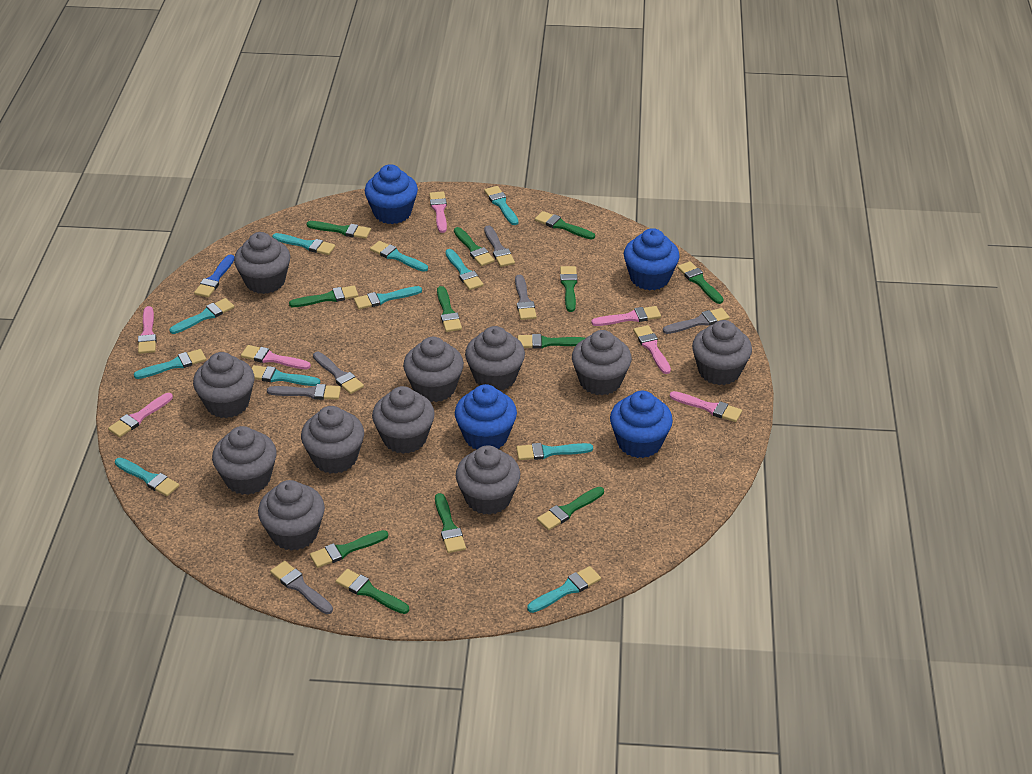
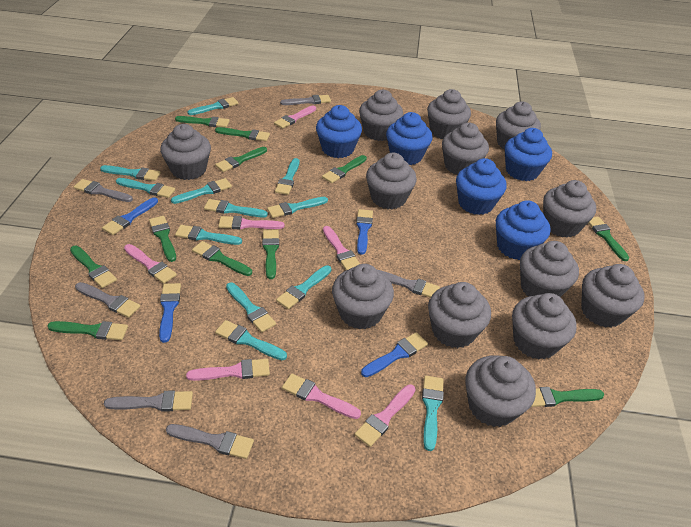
blue brush: [194,254,234,298] = 1 -> [102,197,158,235] [159,283,181,343] [356,209,373,255] [361,332,428,377] = 4
blue cupcake: [365,164,418,224] [455,384,517,449] [610,391,673,458] [624,228,680,290] = 4 -> [316,105,362,158] [386,112,432,165] [456,158,507,215] [496,200,551,260] [505,128,552,181] = 5
green brush: [289,285,358,307] [307,221,371,239] [310,530,388,568] [336,569,409,614] [435,493,466,553] [437,286,462,332] [454,227,495,266] [518,334,585,349] [535,211,595,239] [537,487,604,530] [560,266,578,312] [677,261,724,304] = 12 -> [47,321,128,340] [70,246,117,288] [149,216,176,262] [175,116,230,127] [192,241,252,276] [215,127,270,141] [215,147,267,172] [262,230,279,279] [322,155,367,183] [531,387,604,407] [588,217,629,261] = 11
grey cupcake: [193,352,255,418] [212,426,277,495] [234,232,290,294] [258,480,325,551] [301,406,364,474] [372,386,435,454] [403,337,464,402] [456,445,520,515] [465,326,525,390] [572,330,632,395] [692,320,752,385] = 11 -> [160,124,211,180] [332,264,394,329] [359,90,403,141] [366,153,417,209] [427,89,471,139] [428,282,491,348] [442,122,489,175] [465,356,536,427] [496,102,541,149] [512,293,577,359] [520,241,579,297] [543,180,596,238] [581,264,644,328] = 13
turquoise brush: [115,458,179,496] [134,349,206,379] [170,298,234,334] [252,365,320,386] [272,233,335,255] [354,286,422,309] [370,241,428,272] [445,249,483,290] [484,186,519,225] [516,443,593,460] [527,566,601,613] = 11 -> [100,165,161,181] [116,178,175,198] [171,178,232,204] [175,225,242,245] [188,97,239,115] [204,199,268,217] [215,320,287,360] [226,282,276,332] [267,197,328,218] [275,158,299,195] [276,265,331,309] [422,376,444,451] = 12

